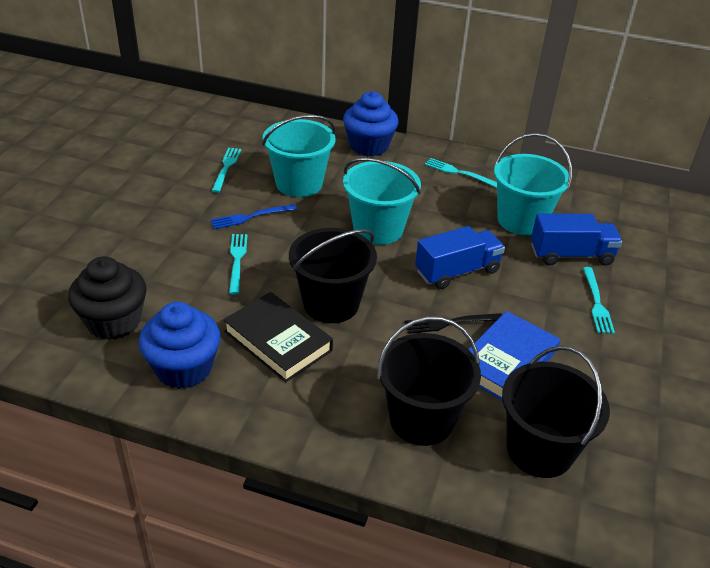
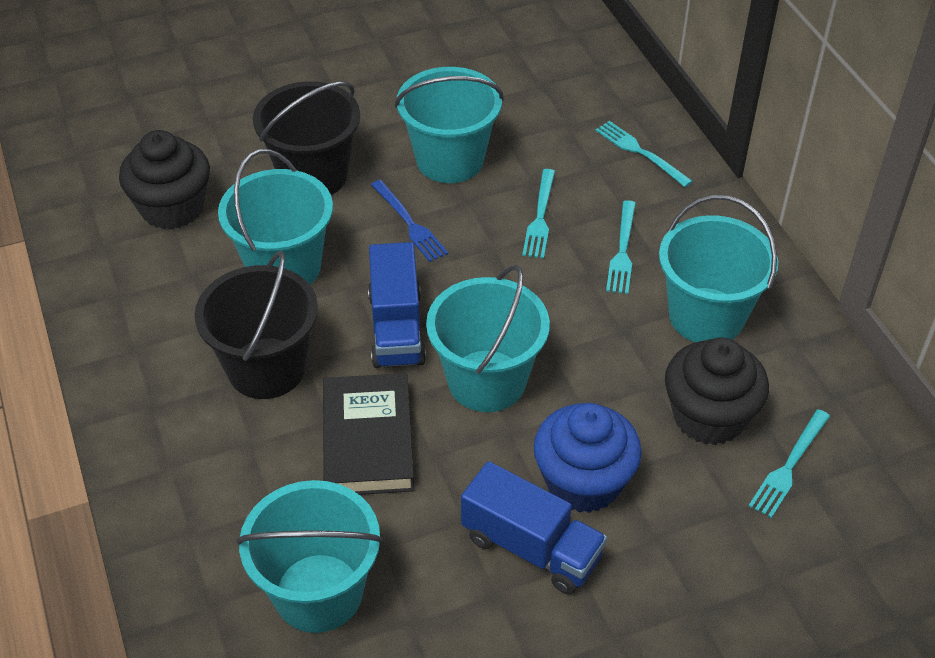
black bucket: [289,228,377,323] [377,316,481,446] [502,346,610,478] = 3 -> [195,251,318,399] [253,81,360,195] = 2
black cupcake: [68,256,147,340] = 1 -> [119,130,210,230] [665,337,769,445] = 2
black fork: [404,313,502,334] = 1 -> none = 0
blue book: [468,311,560,401] = 1 -> none = 0
blue cupcake: [139,302,220,389] [343,91,399,156] = 2 -> [533,403,642,513] = 1
turquoise bucket: [262,115,336,197] [343,158,421,245] [494,133,572,235] = 3 -> [218,149,333,285] [236,480,383,633] [395,67,504,183] [426,265,550,412] [659,195,778,342] = 5

